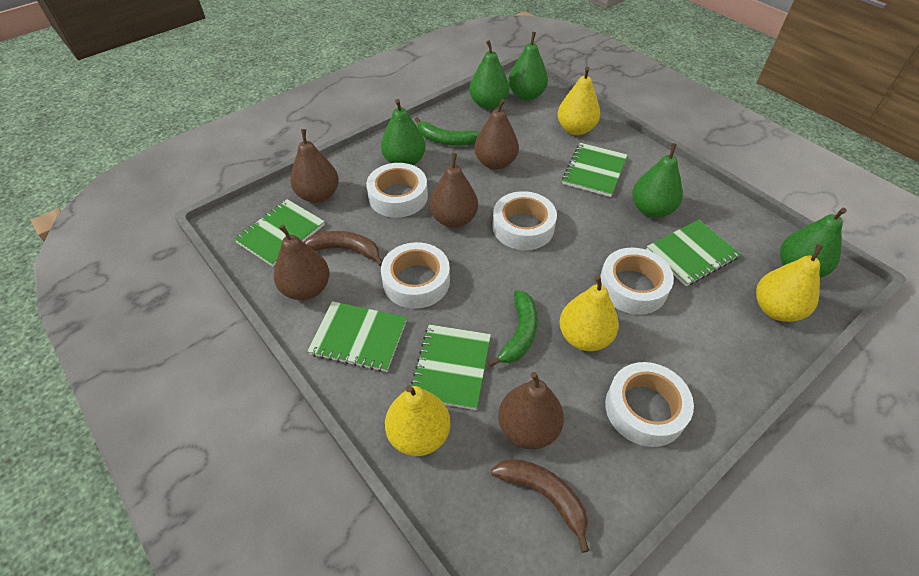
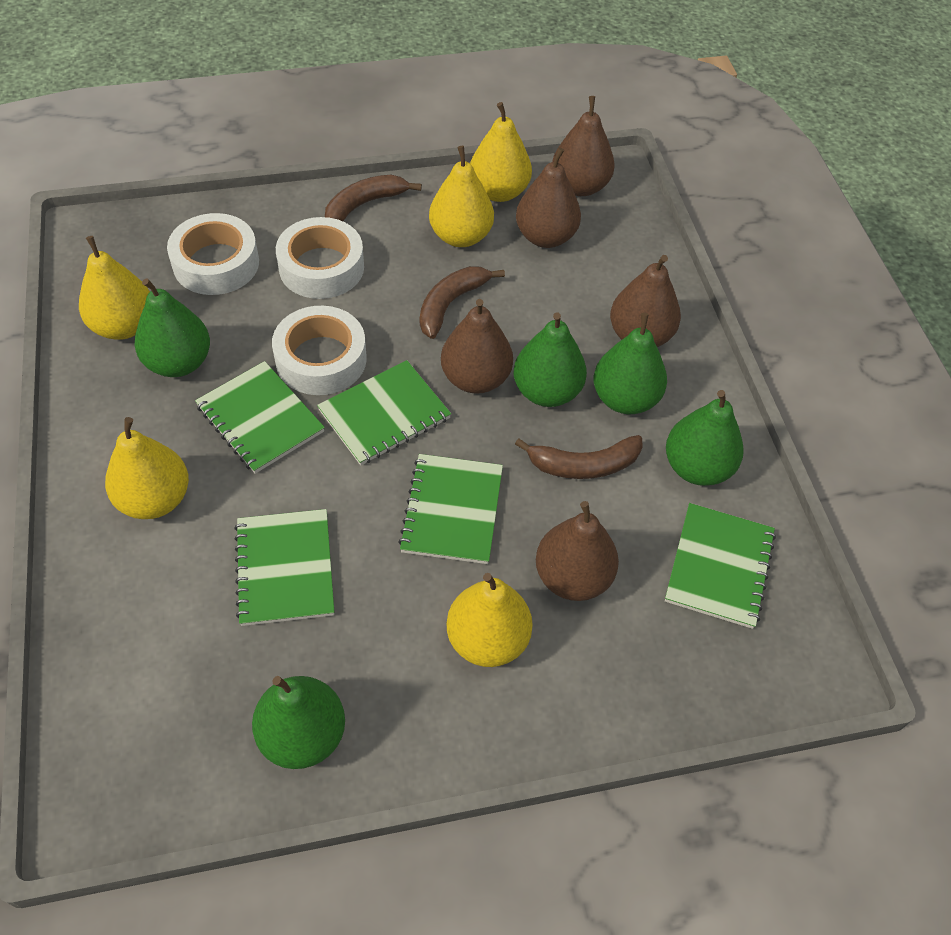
brown banana: [304,231,383,266] [491,459,589,553] = 2 -> [325,175,422,221] [420,266,505,339] [515,435,642,479] = 3
green banana: [414,117,479,146] [488,290,538,367] = 2 -> none = 0
white tape: [366,163,428,218] [381,242,450,309] [493,191,557,250] [600,247,674,315] [605,362,694,447] = 5 -> [167,213,259,295] [272,306,367,395] [276,217,364,299] = 3
yellow pear: [385,385,451,456] [558,67,600,135] [559,275,619,351] [756,244,823,322] = 4 -> [79,236,150,340] [105,417,189,519] [429,146,494,247] [447,573,533,667] [470,102,532,202] = 5

